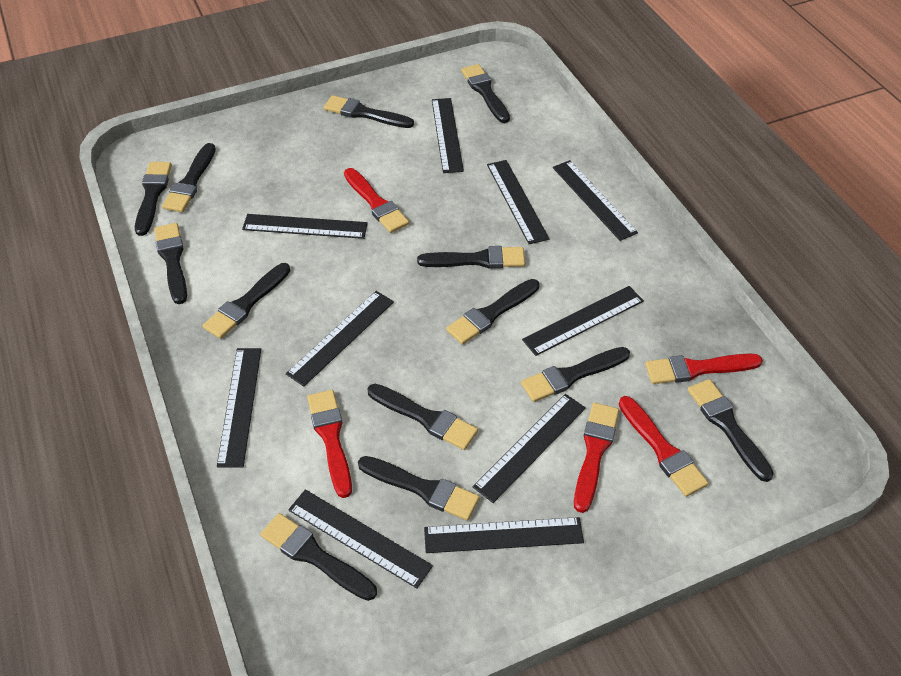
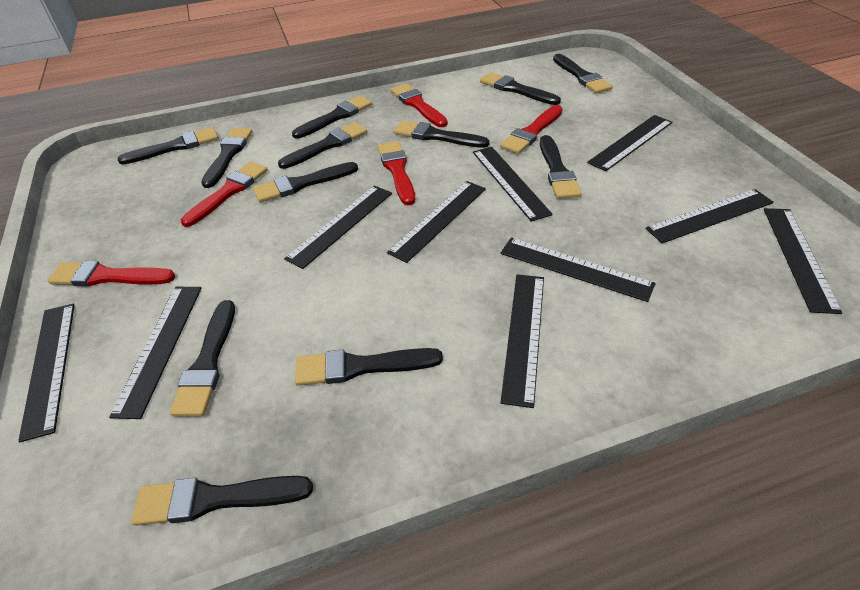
black brush: [135,162,172,236] [154,223,187,304] [162,143,216,212] [203,263,290,339] [260,513,377,601] [324,95,414,128] [358,456,480,521] [367,384,478,450] [417,246,525,269] [446,279,539,345] [461,64,510,123] [521,347,630,402] [688,379,774,482] = 13 -> [117,127,219,165] [131,476,313,526] [170,300,235,416] [201,128,252,188] [253,162,358,202] [278,122,367,169] [292,95,372,139] [295,348,443,386] [394,120,490,148] [480,72,561,105] [540,135,581,199] [553,54,613,93] = 12

